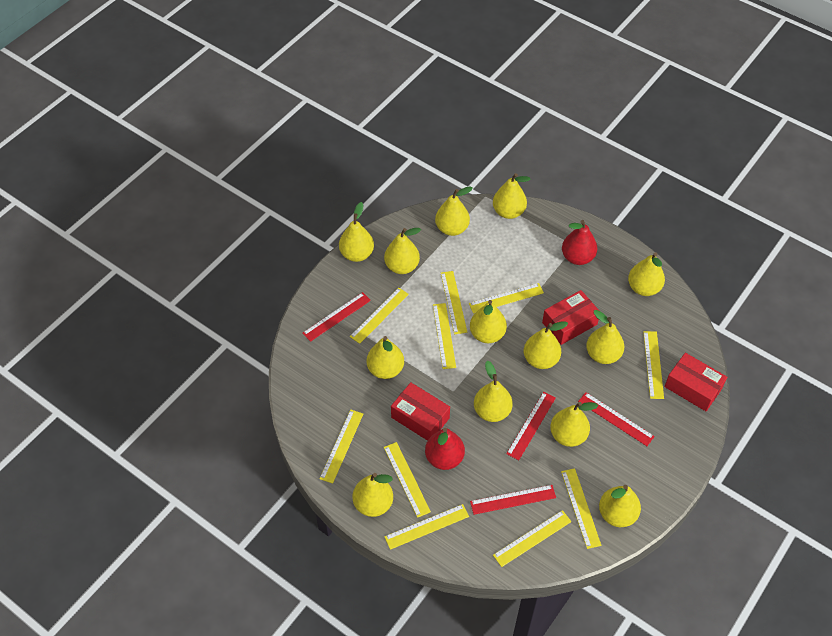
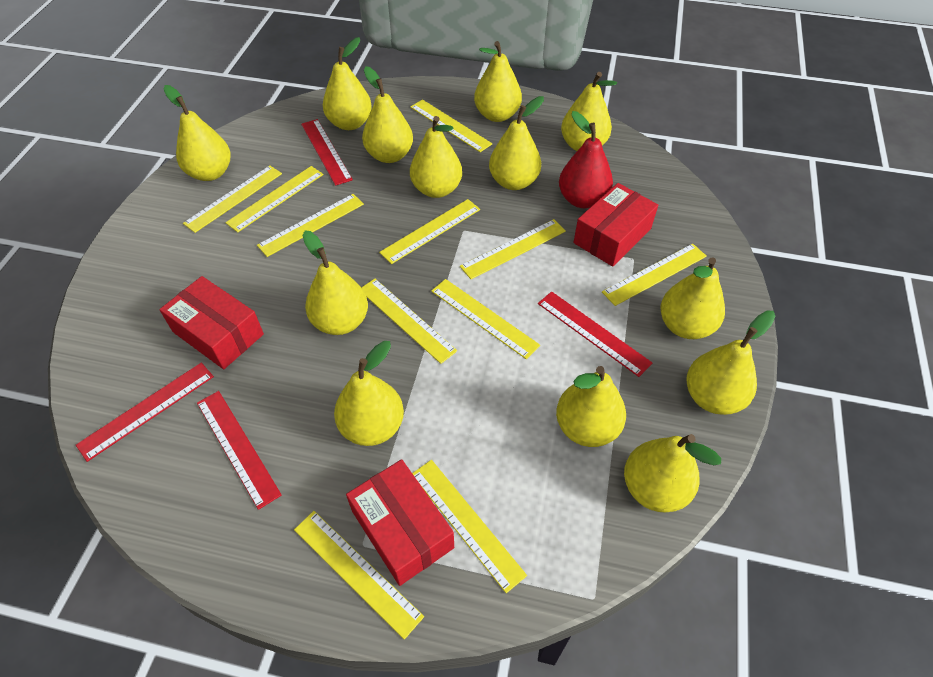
red pear: [425,428,465,470] [562,220,597,265] = 2 -> [559,111,613,208] = 1
yellow ruler: [319,410,363,484] [350,288,409,344] [384,442,431,518] [384,504,469,550] [433,303,456,369] [441,271,467,334] [469,283,544,314] [493,510,572,567] [561,468,601,549] [643,331,664,399] = 10 -> [183,165,282,233] [225,166,324,232] [257,194,364,257] [294,511,424,640] [361,279,457,364] [379,199,480,264] [410,99,492,152] [412,460,527,593] [431,279,540,359] [460,219,566,279] [602,244,707,306] = 11

